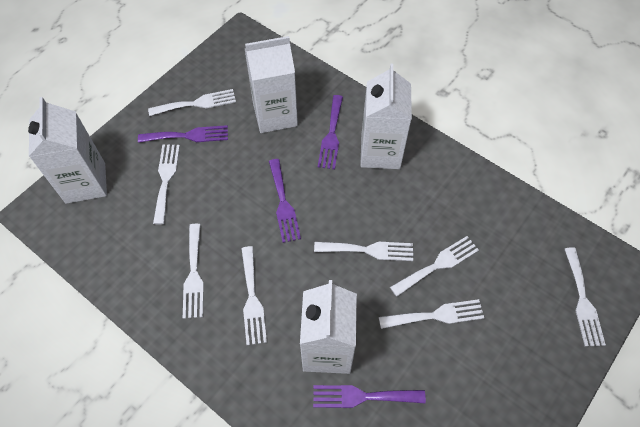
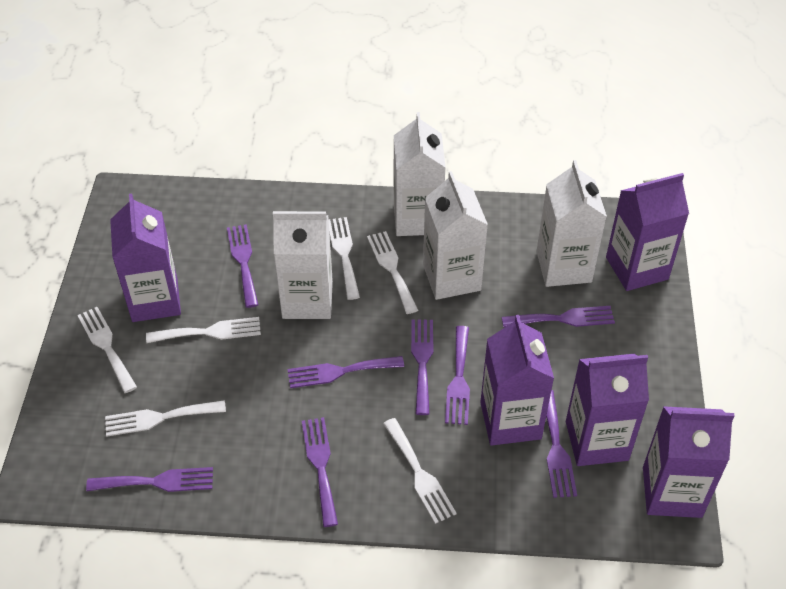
purple carton: none = 0 -> [110,194,181,322] [480,315,554,446] [566,354,649,466] [606,173,689,291] [643,406,734,518] = 5
purple fork: [138,125,228,143] [269,159,301,243] [313,385,426,408] [318,95,343,169] = 4 -> [86,467,213,492] [227,224,258,308] [288,356,404,388] [302,417,338,527] [411,319,433,415] [445,326,470,425] [502,306,615,327] [546,390,577,498] = 8
white fork: [148,89,236,116] [153,145,180,225] [183,224,204,319] [241,246,267,345] [314,242,413,261] [379,299,484,329] [390,236,479,297] [565,247,606,347] = 8 -> [77,307,137,393] [105,400,226,437] [146,317,261,343] [329,217,360,300] [367,231,418,314] [383,418,457,524] = 6

